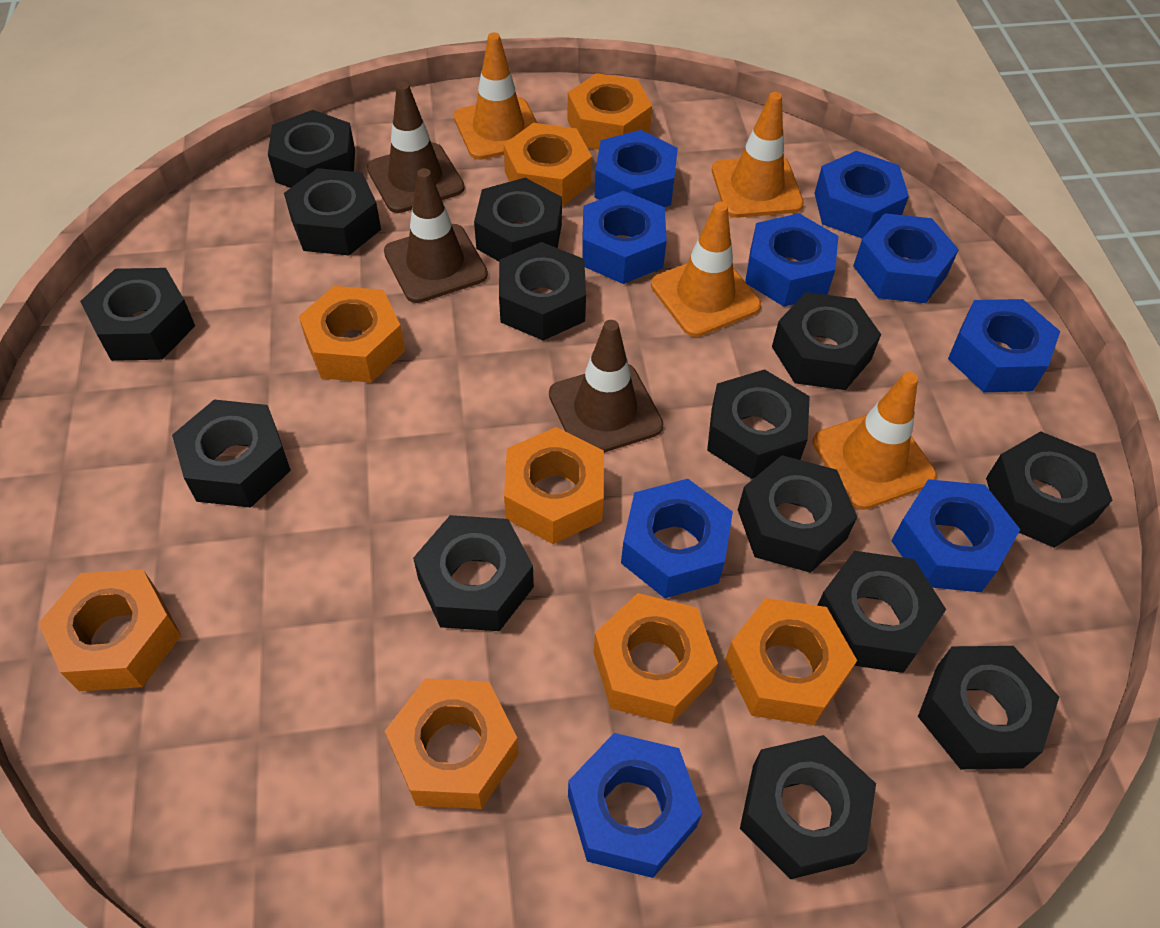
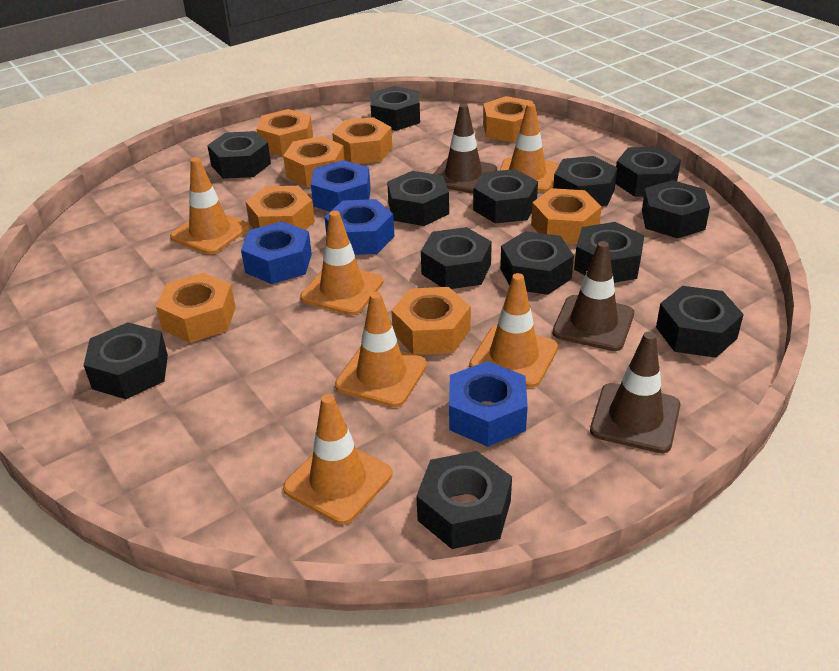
black nut: [80,268,195,361] [172,399,291,508] [268,110,355,188] [284,168,381,255] [413,515,534,631] [474,178,562,261] [499,242,586,341] [707,369,810,479] [738,455,857,573] [740,735,876,879] [772,292,881,390] [817,551,946,673] [918,646,1059,769] [986,431,1112,548] = 14 -> [84,322,168,399] [207,131,271,179] [370,86,420,131] [387,171,449,226] [416,451,512,549] [421,227,492,289] [473,169,538,223] [500,231,574,295] [553,156,617,206] [574,222,645,283] [615,147,681,197] [642,180,710,239] [656,286,744,358] = 13
blue nut: [568,733,702,878] [582,191,667,284] [594,130,678,207] [621,479,733,598] [745,213,838,307] [815,151,909,239] [853,213,959,303] [891,479,1021,592] [948,299,1060,392] = 9 -> [241,221,312,284] [311,160,371,211] [324,199,395,255] [449,361,528,447] = 4
orange traffic cone: [454,32,537,160] [651,202,761,337] [712,92,804,218] [813,372,937,510] = 4 -> [170,157,250,254] [283,394,392,524] [300,211,384,315] [335,292,427,407] [469,273,558,388] [500,103,558,192] = 6

